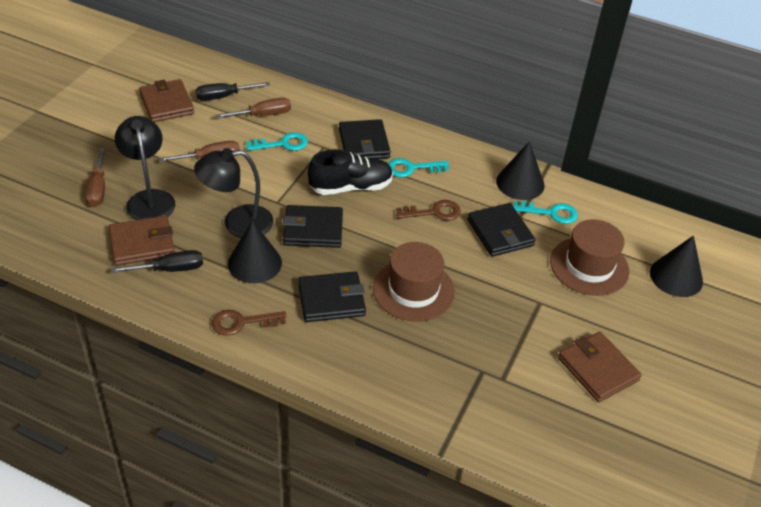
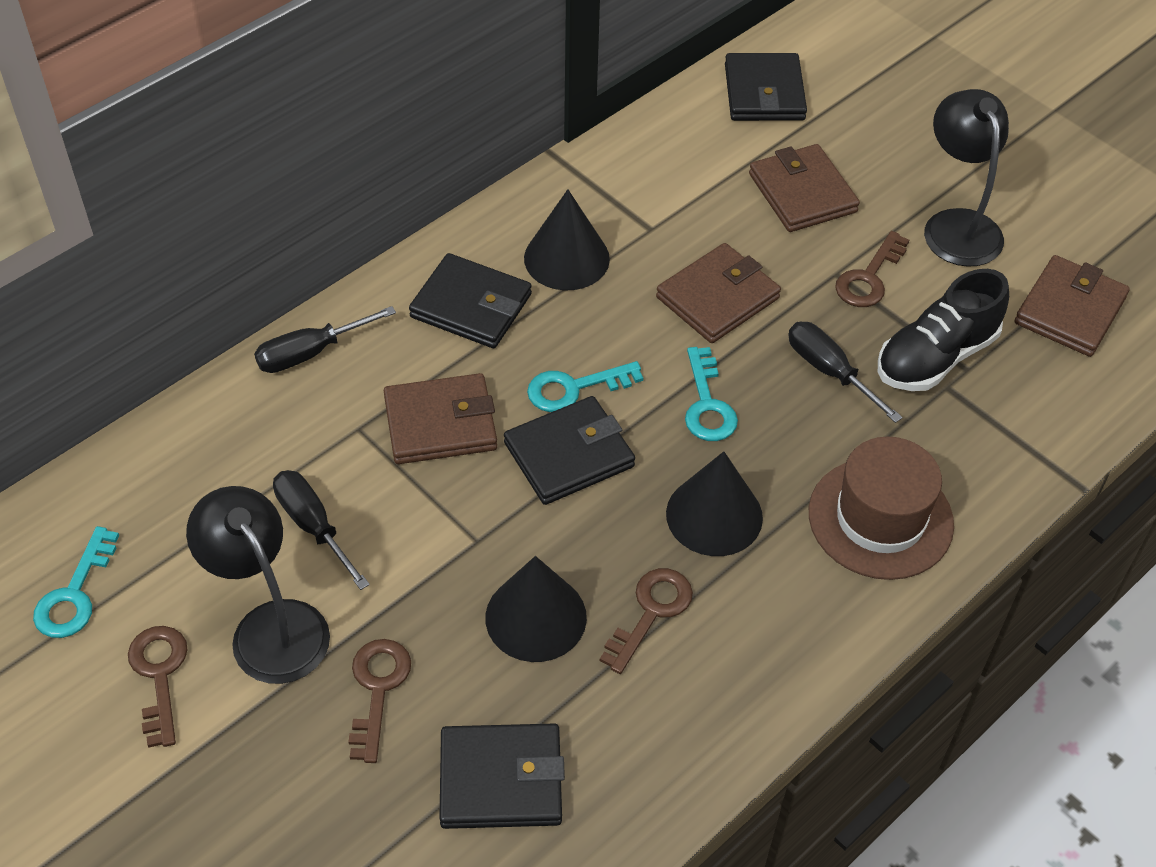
black screwdriver: [111,250,203,273] [196,82,270,101] = 2 -> [254,306,396,373] [273,470,370,590] [788,322,903,423] = 3
brown hat: [373,242,455,322] [550,219,629,296] = 2 -> [809,437,954,580] = 1
brown key: [212,310,286,336] [396,200,461,221] = 2 -> [128,626,188,748] [348,639,411,763] [600,568,693,674] [835,231,909,307] = 4
brown screwdriver: [85,148,105,207] [159,141,240,162] [216,98,291,118] = 3 -> none = 0
brown wallet: [109,216,175,266] [139,79,194,122] [558,332,642,402] = 3 -> [384,373,497,464] [656,243,781,343] [749,144,860,232] [1015,255,1130,357] = 4

